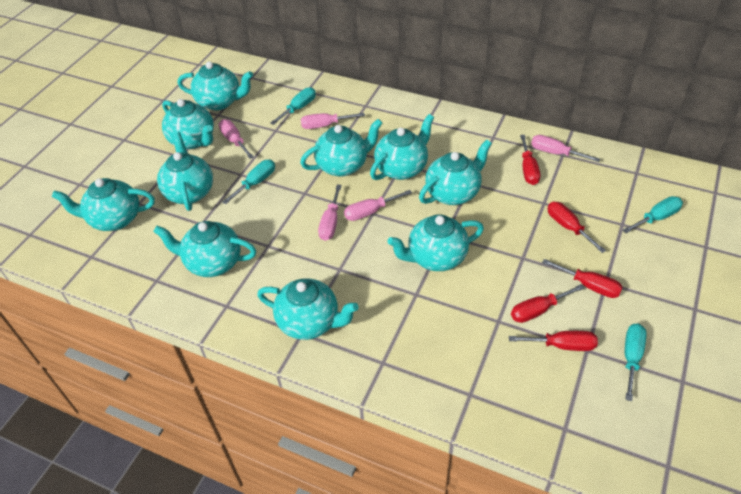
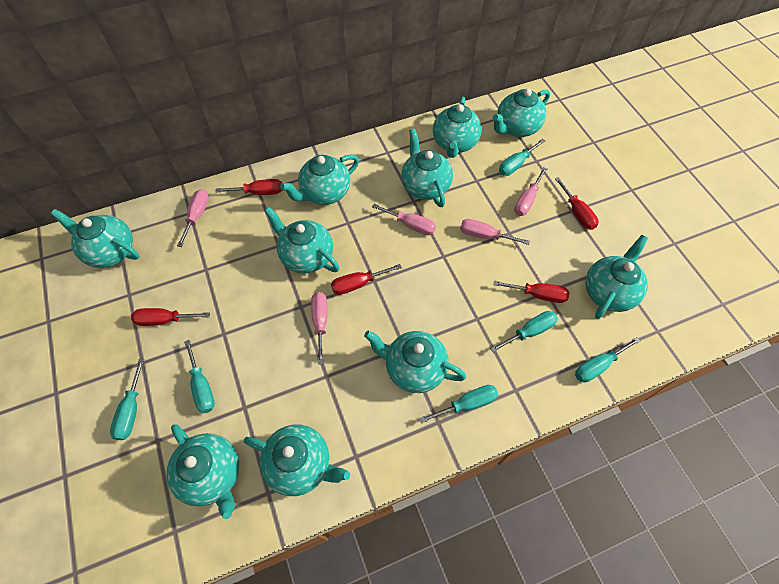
turquoise screwdriver: [222,160,275,204] [270,87,316,125] [622,196,683,233] [625,323,647,401] = 4 -> [110,359,144,440] [184,340,215,414] [420,385,498,423] [490,311,558,353] [499,138,545,176] [575,337,640,383] = 6

